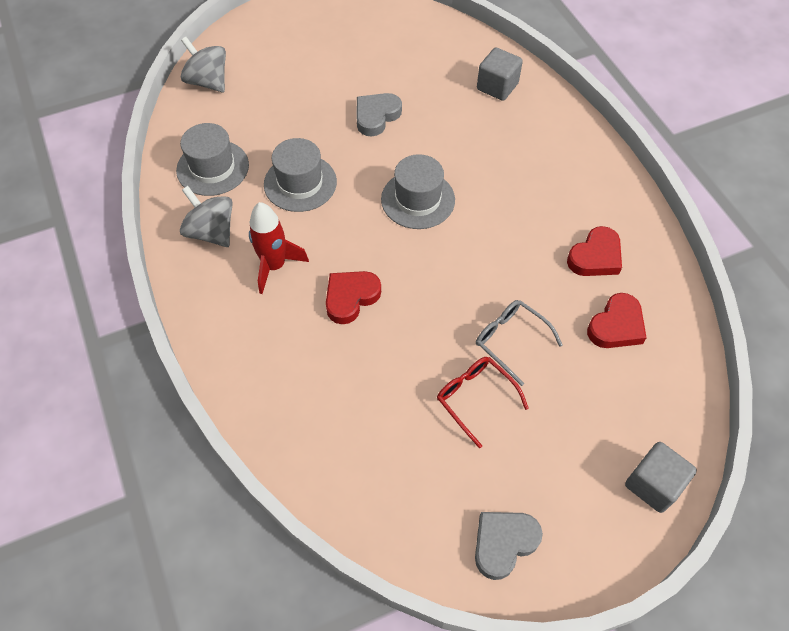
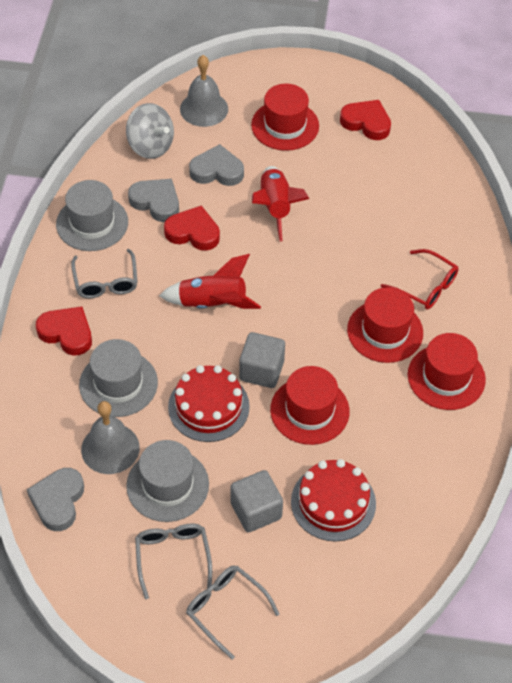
grey bell: none = 0 -> [81,401,140,474] [180,55,228,127] = 2
grey glasses: [476,300,563,386] = 1 -> [71,249,137,299] [135,523,212,599] [186,565,280,660] = 3
grey heart: [357,93,402,136] [475,512,543,580] = 2 -> [27,468,84,531] [128,179,179,222] [189,144,244,186] = 3
grey spinning top: [180,186,233,247] [181,37,226,92] = 2 -> [126,103,174,159] = 1
red cake: none = 0 -> [168,365,250,442] [291,459,376,542] = 2
red hat: none = 0 -> [251,84,319,151] [270,366,350,445] [347,287,423,363] [408,333,486,410] = 4
red rocket: [249,202,309,294] = 1 -> [159,254,261,309] [252,166,309,241] = 2

